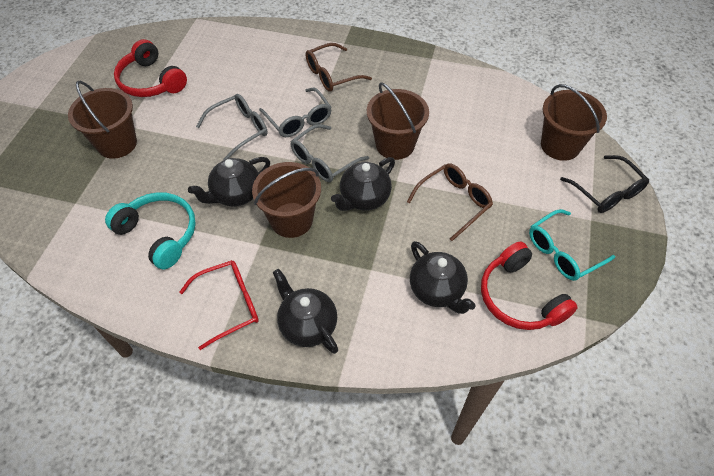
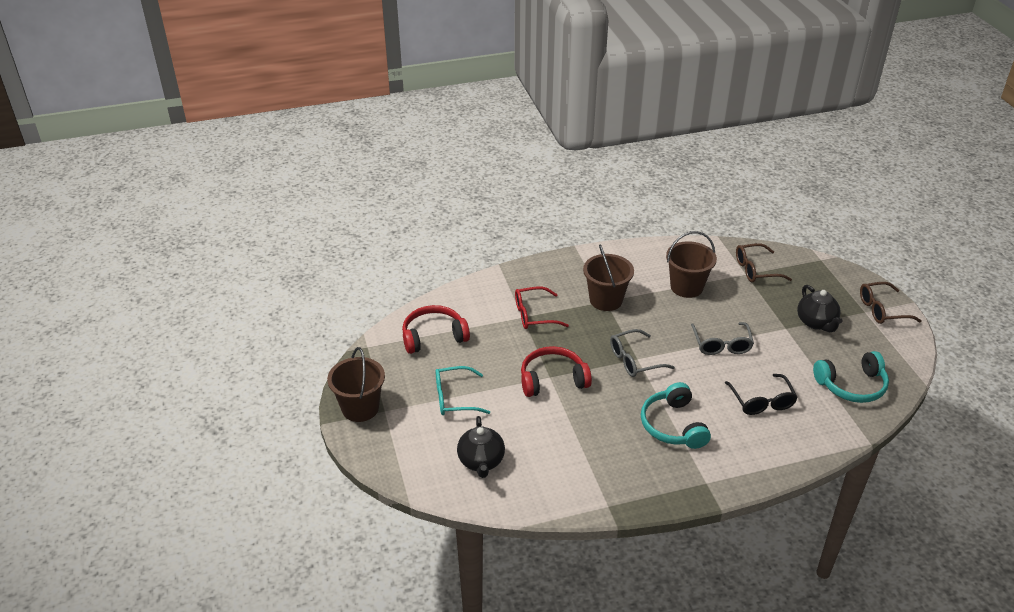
black teapot: [188,157,270,207] [273,269,338,354] [331,157,395,211] [410,241,475,314] = 4 -> [457,416,505,478] [797,285,842,332] = 2
brown bucket: [68,81,137,159] [252,162,321,238] [367,82,429,160] [541,84,607,161] = 4 -> [327,347,385,422] [583,245,634,311] [666,231,717,298] = 3
grey glasses: [196,94,268,160] [259,88,332,137] [290,124,369,182] = 3 -> [610,329,675,377] [691,322,754,355] = 2
turquoise headphones: [105,192,196,269] = 1 -> [641,382,711,449] [813,351,889,403] = 2

